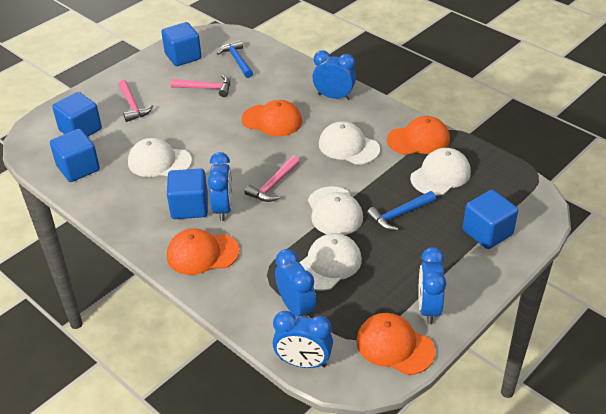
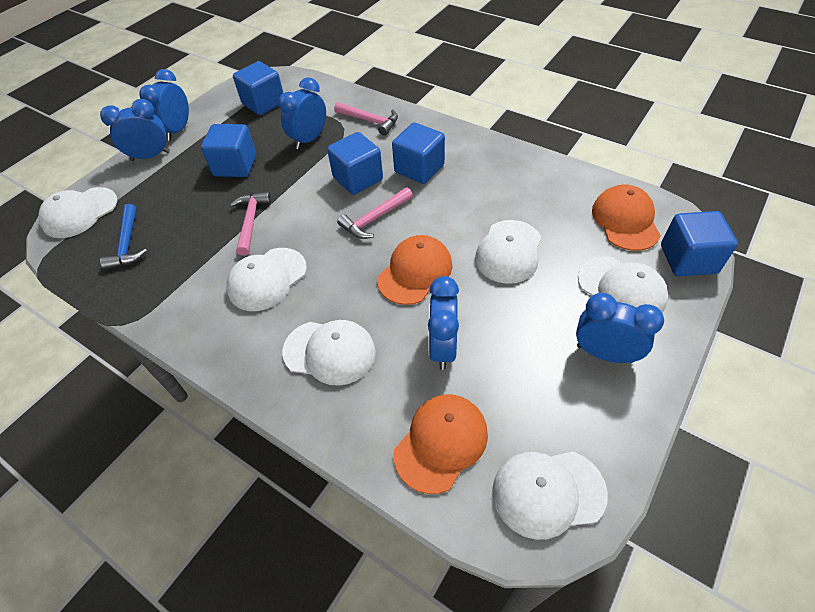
blue hammer: [217,40,253,78] [367,191,436,231] = 2 -> [100,204,147,270] = 1
orange cap: [167,228,239,275] [242,100,302,136] [356,313,435,375] [387,116,450,155] = 4 -> [377,235,452,305] [394,394,488,494] [592,185,661,251] = 3
white cap: [128,138,192,177] [299,233,362,291] [308,186,363,235] [319,121,380,165] [410,148,471,196] = 5 -> [38,187,117,238] [226,248,307,311] [282,320,376,386] [475,220,541,284] [492,452,608,540] [578,257,668,313] = 6

